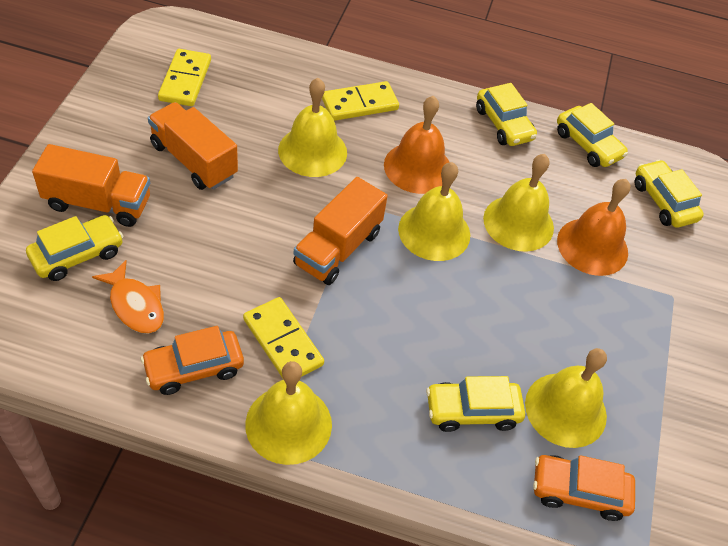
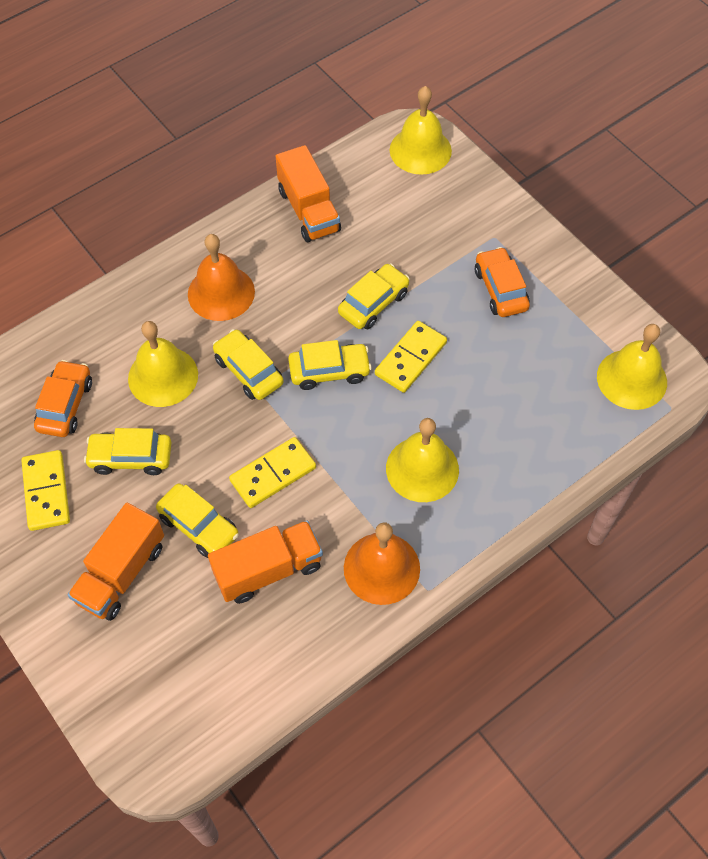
orange fish: [92,260,164,334] = 1 -> none = 0
yellow bell: [245,361,332,465] [278,78,347,177] [398,162,470,261] [483,154,554,252] [525,348,607,448] = 5 -> [128,321,198,407] [386,418,459,502] [390,86,452,175] [597,324,667,410] = 4

